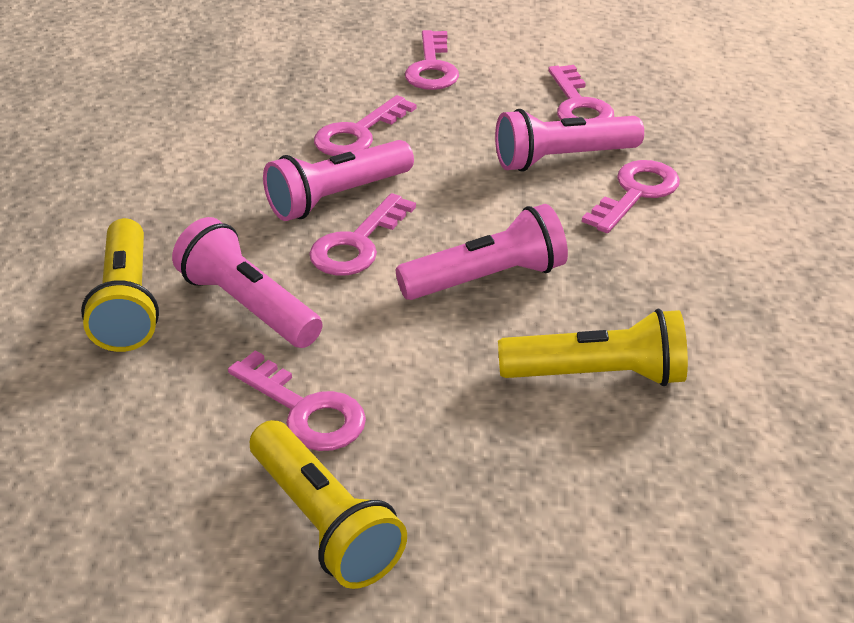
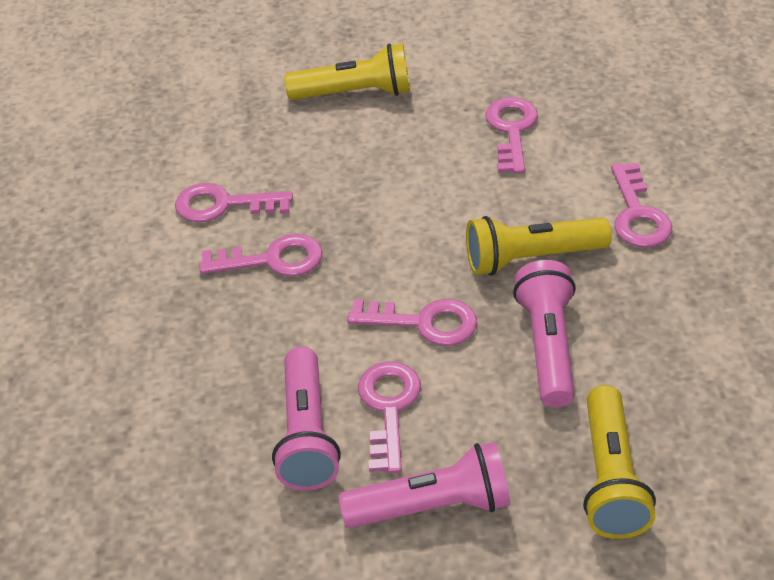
pink flashlight: [172,217,322,348] [263,140,414,221] [396,204,568,300] [495,109,644,171] = 4 -> [272,347,341,491] [338,442,510,528] [513,260,576,408] = 3

